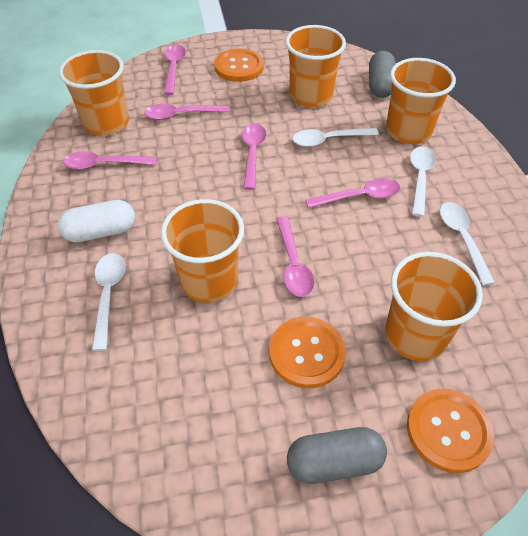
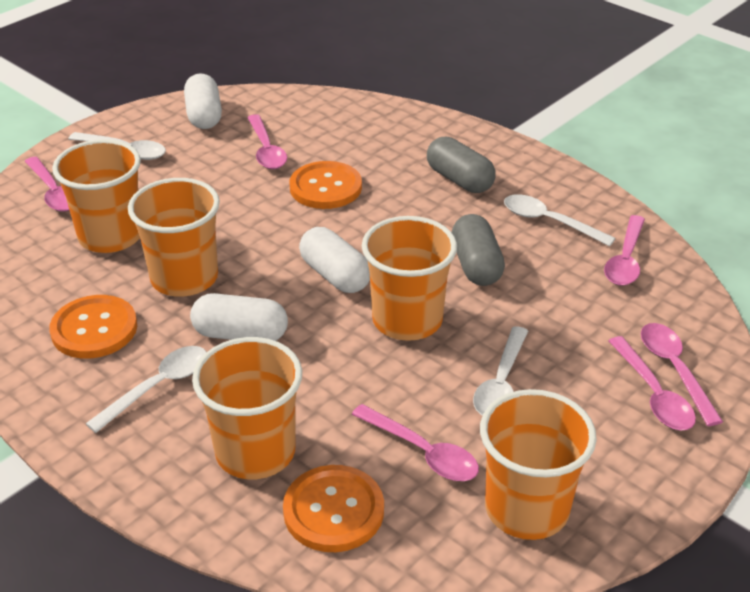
white capsule: [58,200,135,242] = 1 -> [184,74,222,129] [190,293,288,341] [299,227,370,293] = 3

